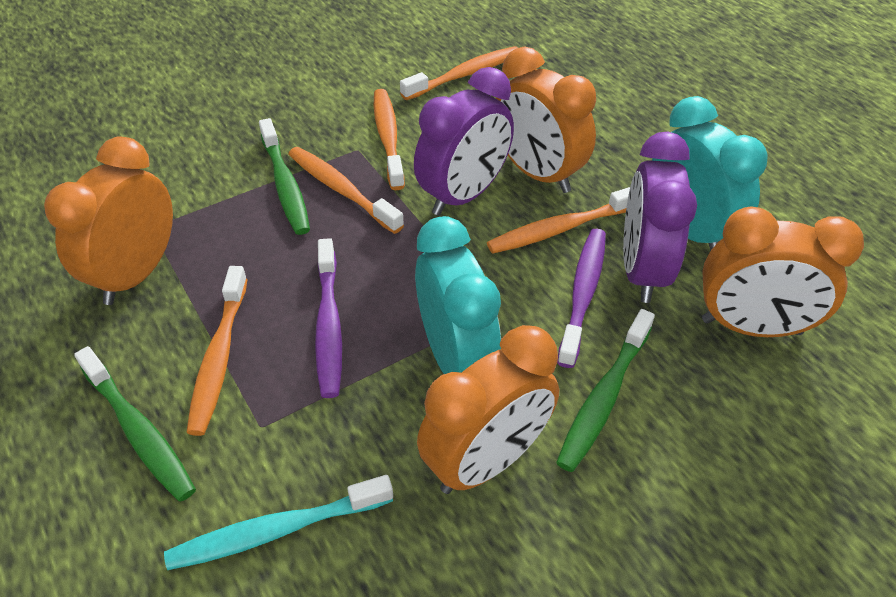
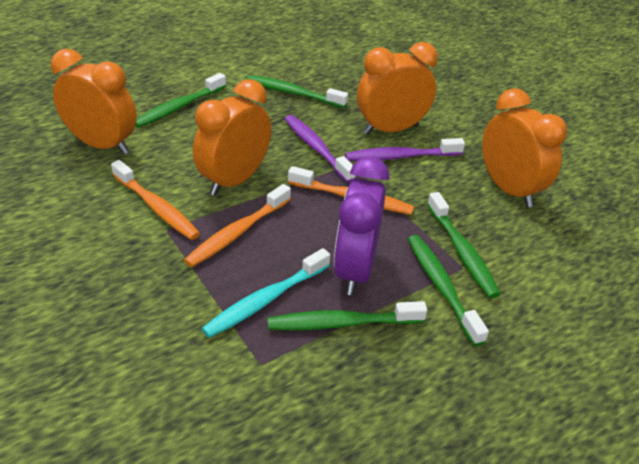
green toothbrush: [74,346,196,502] [259,118,310,235] [556,309,655,472] = 3 -> [135,73,226,128] [246,75,348,108] [268,301,427,331] [408,235,489,346] [427,192,500,298] = 5
orange toothbrush: [186,266,248,436] [288,147,404,234] [374,89,405,190] [400,46,518,100] [487,187,630,254] = 5 -> [111,160,200,240] [184,184,291,267] [288,166,414,215] = 3
purple clock: [414,67,514,216] [623,132,697,303] = 2 -> [334,157,389,295] = 1
turquoise clock: [415,216,501,374] [652,96,768,251] = 2 -> none = 0

